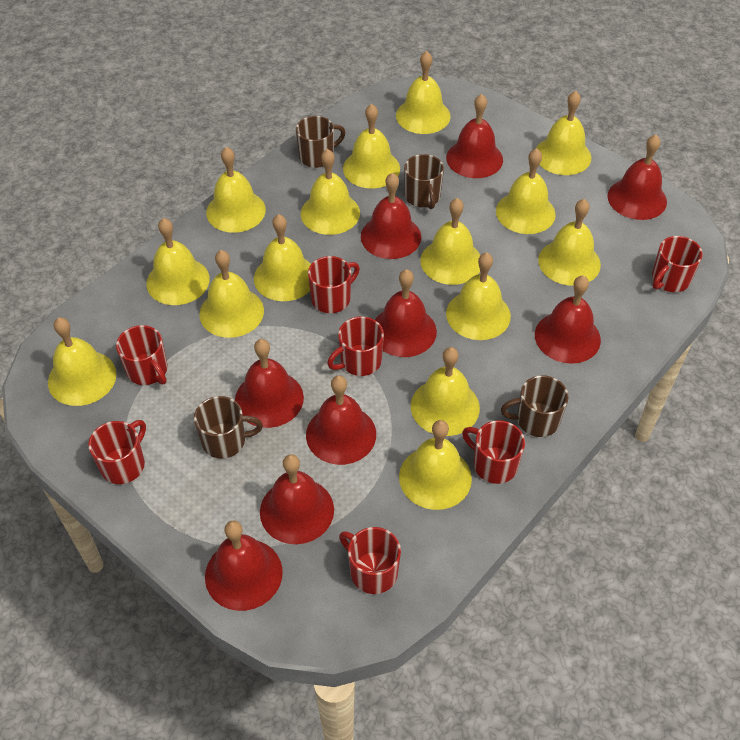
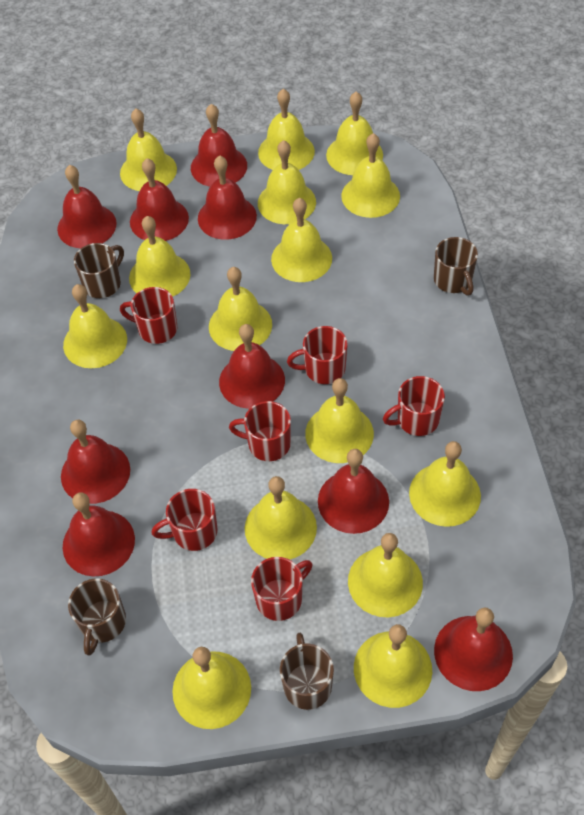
red mug: [88,420,146,484] [116,325,168,385] [308,256,360,313] [327,316,384,376] [339,527,401,594] [462,420,525,484] [652,236,703,292] = 7 -> [120,287,177,344] [151,489,218,551] [229,401,291,461] [251,557,313,621] [287,326,348,384] [383,376,445,436] = 6

